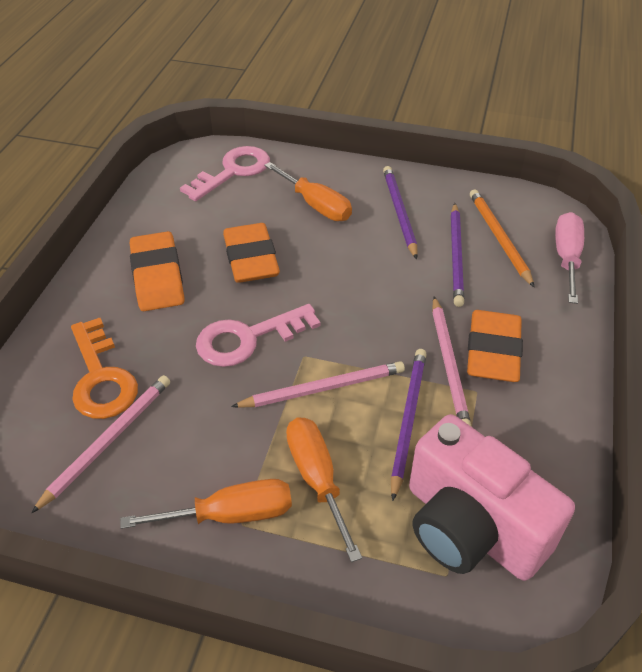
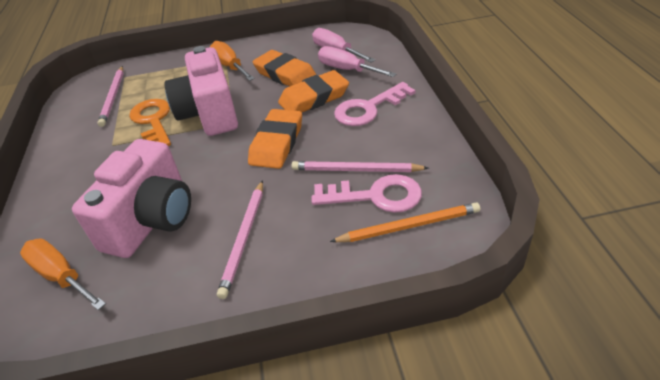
orange screwdriver: [120,479,292,529] [264,162,352,221] [286,417,362,562] = 3 -> [20,238,106,310] [210,41,255,81] = 2
pink camera: [409,414,575,581] = 1 -> [72,139,191,258] [164,46,238,136] = 2
pink screwdriver: [555,212,584,304] = 1 -> [312,28,375,63] [318,46,396,77] = 2
purple pencil: [383,166,418,259] [391,349,427,501] [451,203,464,307] = 3 -> none = 0

